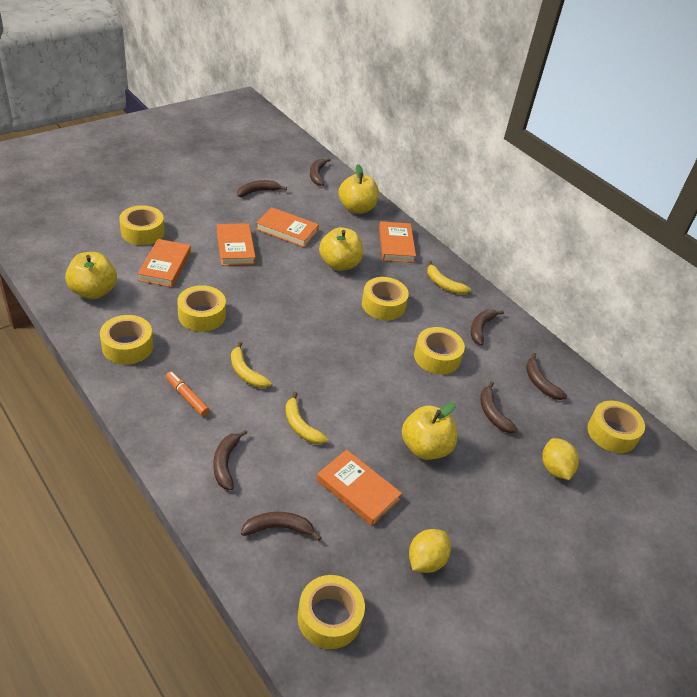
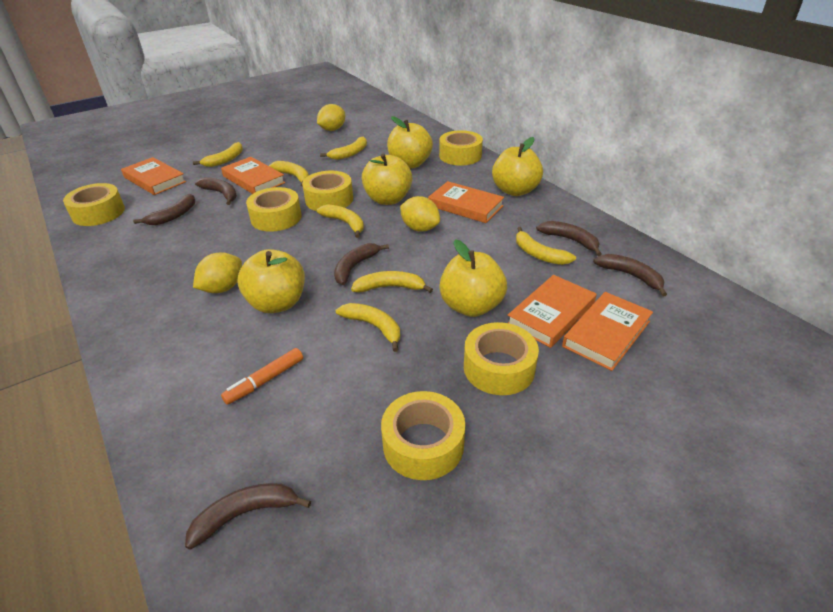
brown banana: [213,430,247,490] [237,180,287,197] [241,512,321,541] [310,158,331,186] [471,310,504,346] [480,381,518,433] [526,353,567,400] = 7 -> [133,194,195,225] [185,483,311,550] [195,177,237,205] [334,243,389,285] [536,221,602,256] [593,254,667,296] = 6
yellow apple: [65,252,117,299] [319,227,363,271] [338,164,379,214] [402,402,457,460] = 4 -> [237,249,305,313] [362,154,412,205] [387,116,433,169] [439,239,507,317] [492,137,543,196] = 5
yellow banana: [231,342,272,388] [286,392,328,444] [427,260,471,294] = 3 -> [193,142,243,167] [269,161,309,187] [317,204,364,238] [320,137,367,160] [336,303,400,352] [351,271,433,293] [516,227,576,265] = 7
yellow lemon: [409,529,451,573] [542,438,579,480] = 2 -> [193,252,242,293] [317,104,345,131] [400,196,440,231] = 3
yellow tape: [100,315,153,365] [119,205,165,245] [177,285,226,332] [298,575,365,649] [362,277,409,320] [414,327,465,375] [587,401,645,453] = 7 -> [63,183,125,226] [246,187,301,232] [302,170,353,211] [381,391,465,480] [439,130,483,165] [464,322,539,395] = 6

